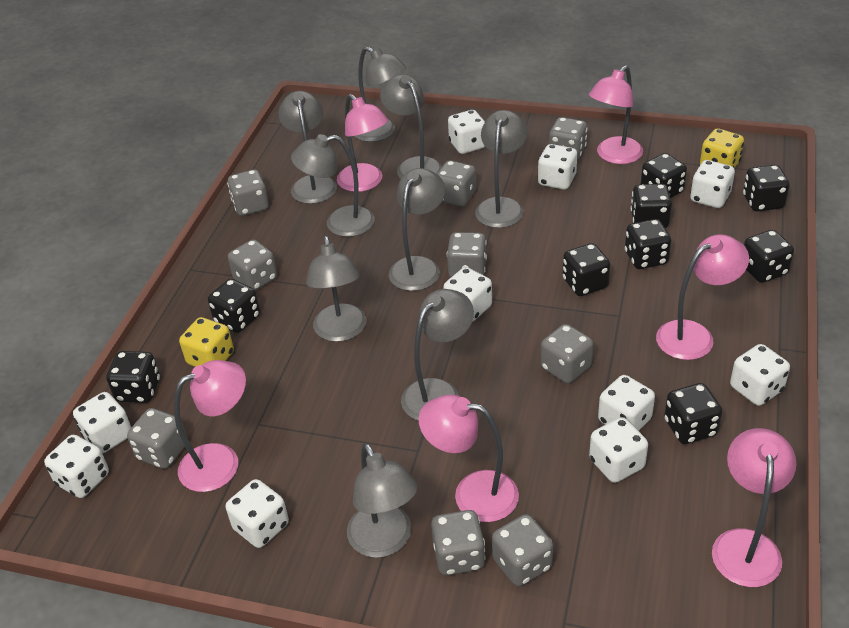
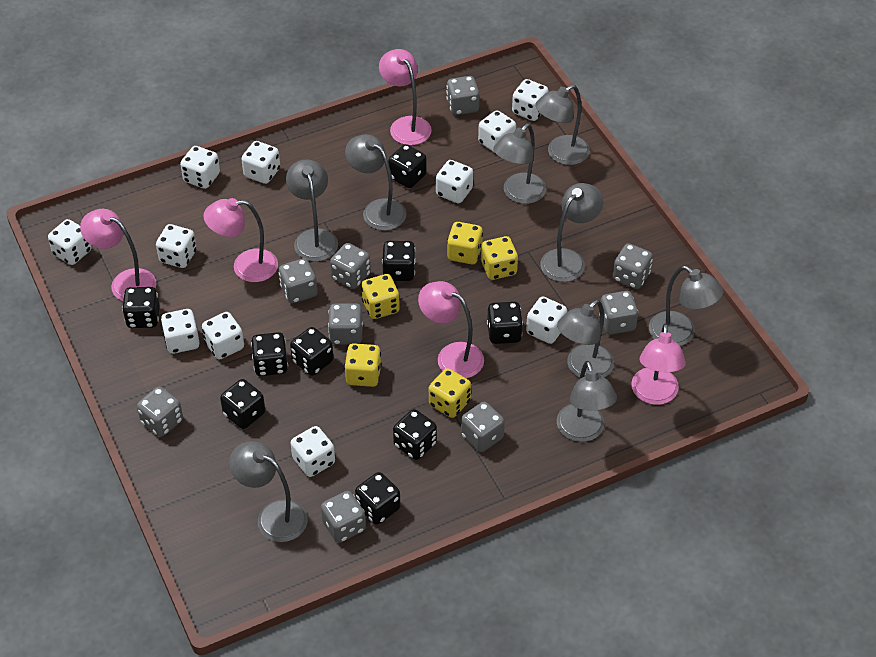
pink lamp: [174,360,246,492] [337,94,388,192] [419,395,519,522] [589,65,643,164] [656,234,749,360] [712,428,797,587] = 6 -> [80,209,156,301] [203,198,278,282] [379,49,432,145] [418,281,484,378] [631,323,686,405] = 5
white dice: [44,435,109,498] [73,392,131,454] [226,479,289,548] [443,267,492,322] [448,110,485,154] [538,144,577,190] [589,417,648,483] [598,375,655,431] [690,160,735,208] [730,344,790,406] = 10 -> [48,219,92,265] [156,224,197,268] [161,309,200,354] [180,146,220,189] [202,312,244,359] [241,141,280,184] [291,426,335,477] [436,160,473,203] [478,110,516,153] [512,79,549,121] [526,297,567,344] = 11
yellow dice: [179,317,234,367] [700,128,744,168] = 2 -> [344,343,382,387] [361,274,400,319] [429,368,471,418] [447,222,483,264] [481,236,518,280] = 5

